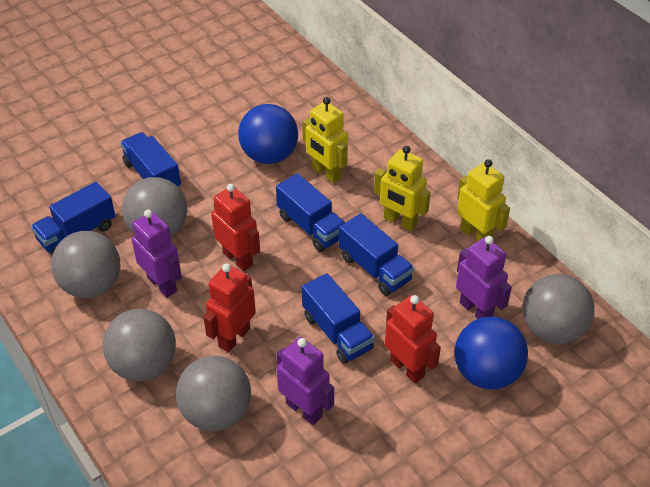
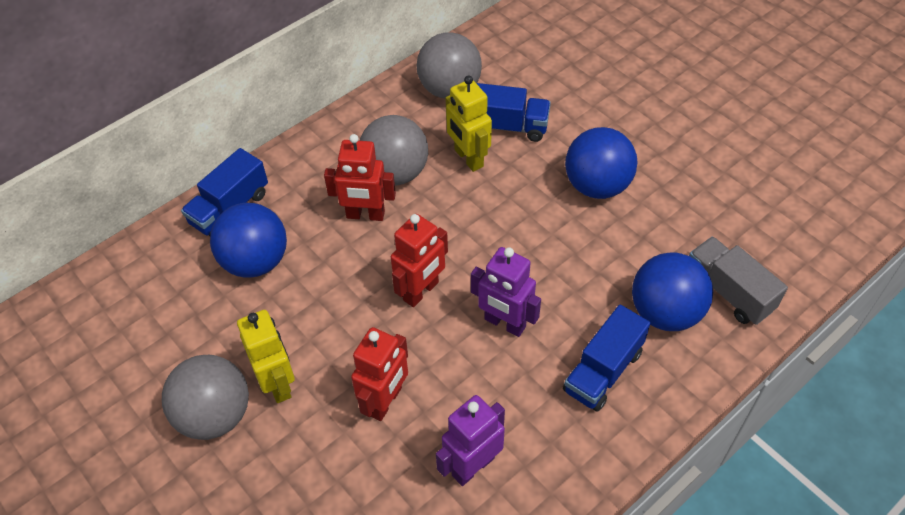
blue ball: [238,104,298,164] [454,317,528,390] = 2 -> [210,203,287,278] [565,127,637,199] [632,252,713,331] = 3
blue truck: [31,182,115,255] [120,132,181,186] [276,173,345,252] [302,273,375,364] [339,213,414,296] = 5 -> [181,148,268,236] [476,83,551,142] [563,305,651,412] = 3
grey ball: [51,231,120,298] [103,309,176,381] [122,177,187,237] [176,356,251,431] [523,274,594,344] = 5 -> [162,355,249,440] [360,115,428,186] [416,32,482,99] = 3
grey truck: none = 0 -> [689,236,788,325] = 1
purple robot: [132,210,182,298] [277,337,334,425] [456,236,512,319] = 3 -> [436,395,505,486] [471,247,541,337] = 2
yellow robot: [303,97,348,183] [374,146,431,231] [457,159,510,242] = 3 -> [237,310,295,403] [446,76,492,172] = 2

